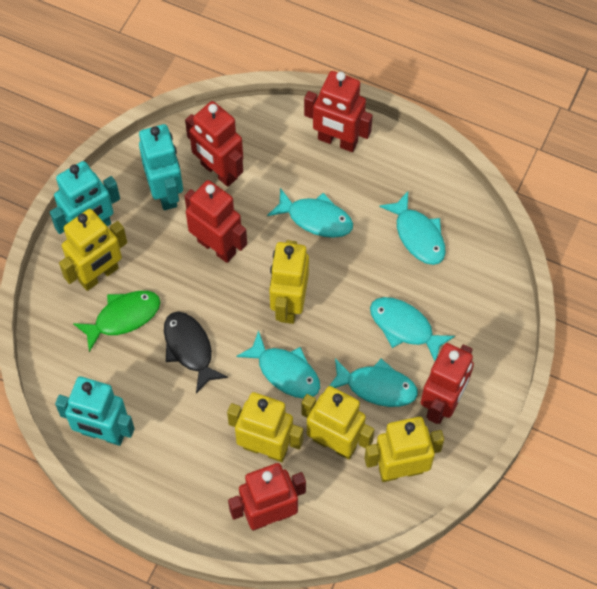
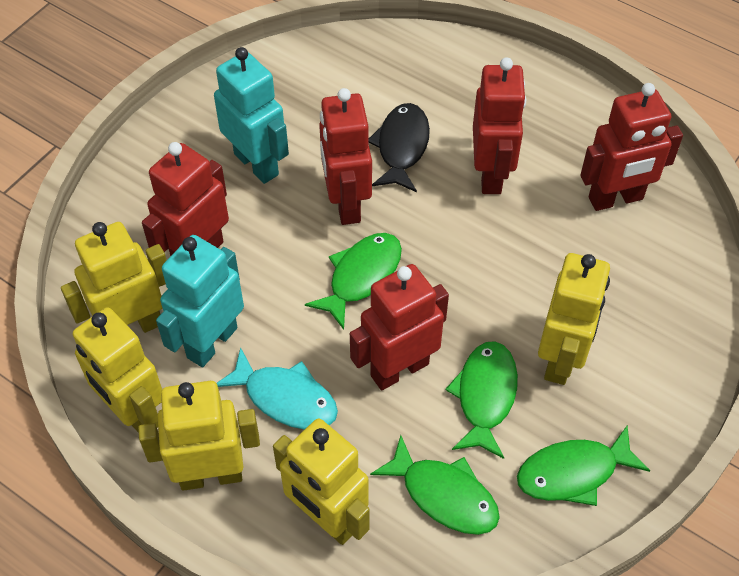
green fish: [73,291,161,352] = 1 -> [305,233,402,330] [370,435,500,535] [445,341,518,459] [517,425,650,506] = 4
turquoise fish: [236,330,320,398] [267,188,353,238] [329,358,418,407] [370,297,455,361] [379,191,446,265] = 5 -> [217,347,338,430] = 1
turquoise robot: [50,161,120,234] [55,376,135,446] [139,124,183,210] = 3 -> [156,235,244,367] [214,47,289,184] = 2

